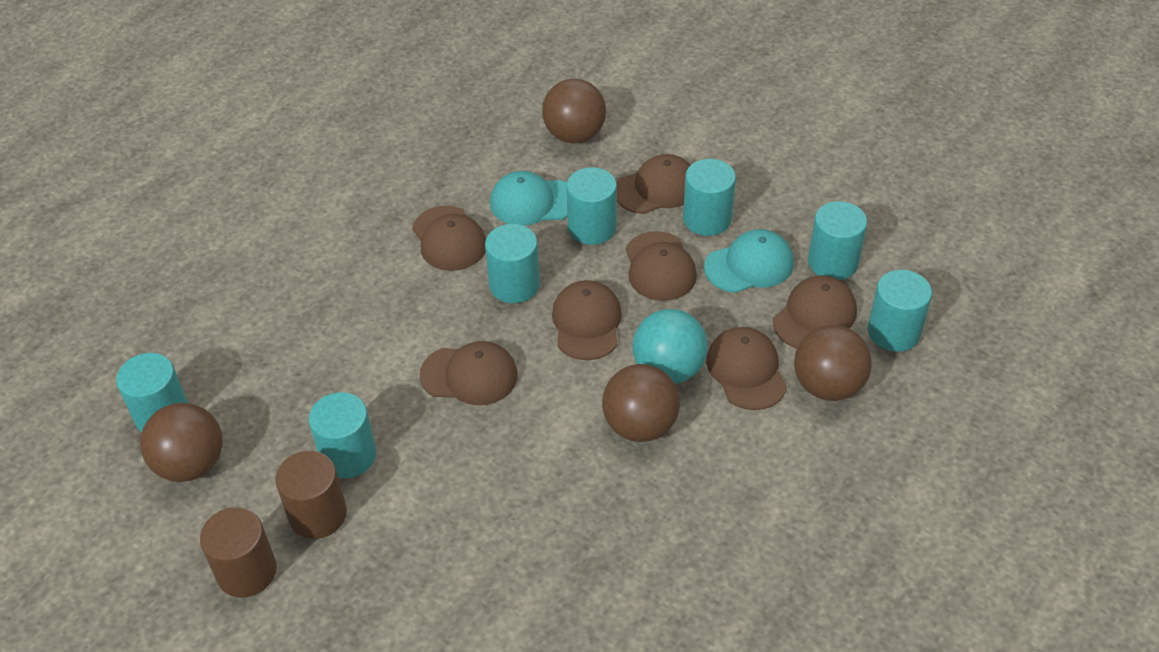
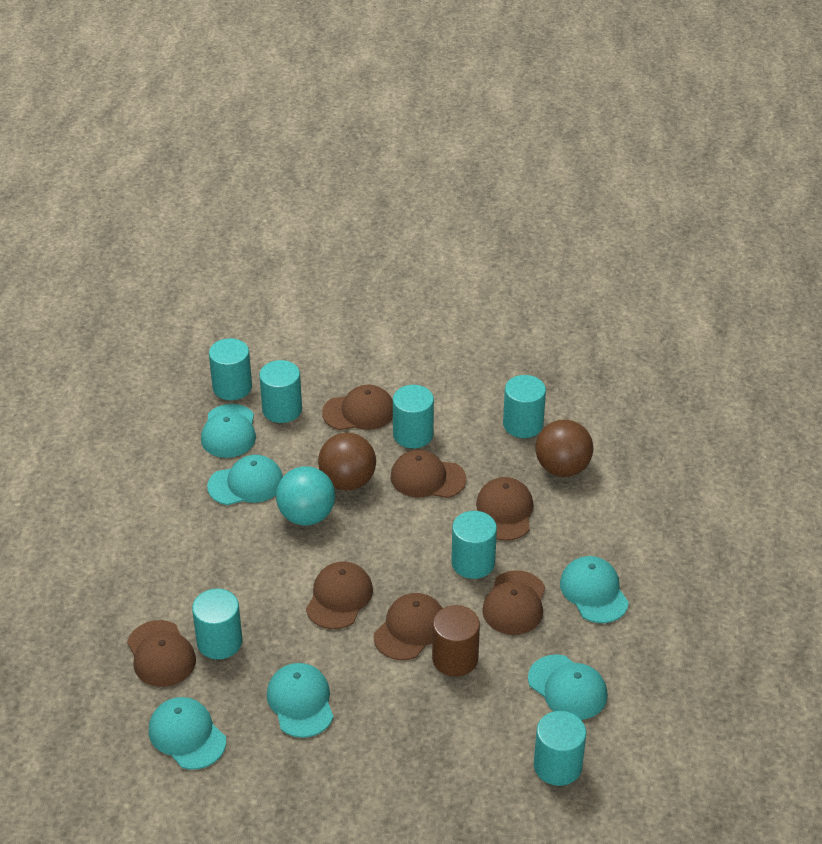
brown ball: [140,403,222,482] [542,79,606,144] [602,364,680,442] [794,325,872,401] = 4 -> [318,433,376,491] [535,420,593,477] = 2
brown cylinder: [200,507,277,598] [275,451,347,539] = 2 -> [432,605,480,677] = 1
turquoise cap: [490,171,567,226] [704,229,794,293] = 2 -> [148,697,226,770] [201,404,256,458] [207,455,283,505] [267,663,334,738] [528,654,607,720] [560,556,629,623] = 6

